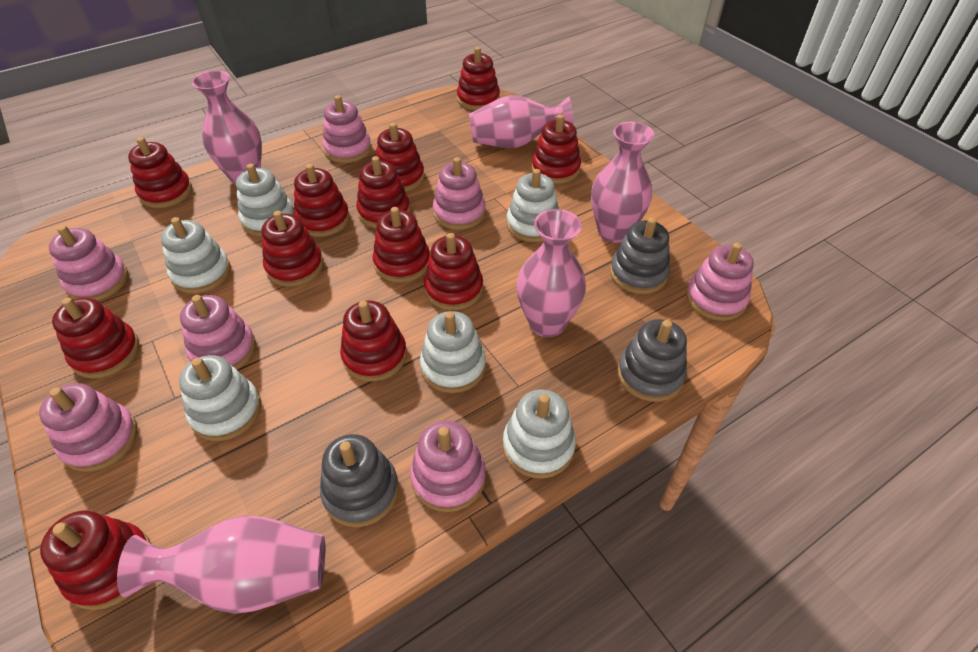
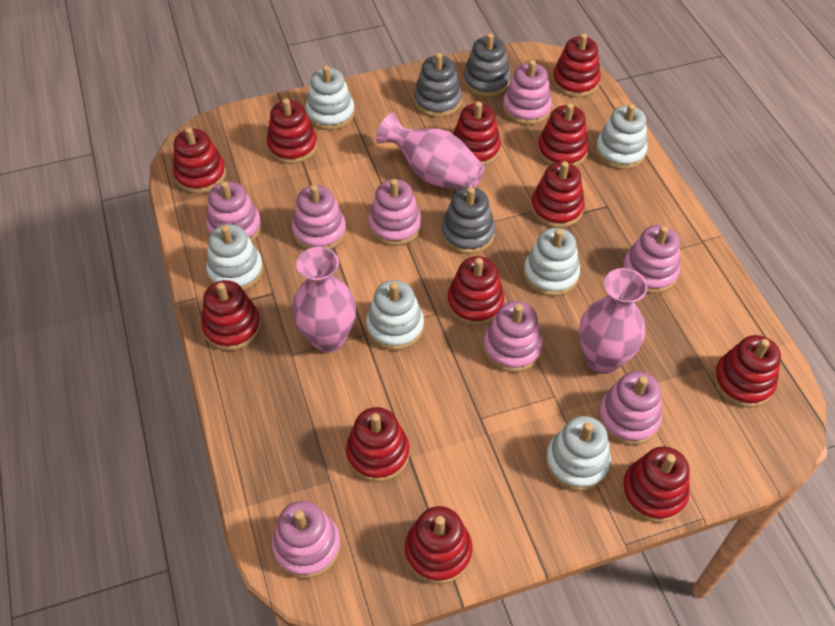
pink stacking toy: [39,383,137,472] [49,225,128,301] [180,295,256,369] [323,95,372,163] [410,420,486,512] [433,157,486,230] [686,243,754,321] = 7 -> [206,181,262,242] [272,501,341,579] [292,185,346,250] [368,179,422,246] [483,301,543,372] [503,60,552,125] [598,371,662,445] [623,225,680,294] = 8
pink vase: [117,515,325,614] [191,70,262,185] [469,95,573,148] [516,209,586,337] [591,122,654,243] = 5 -> [292,247,356,353] [376,112,485,190] [579,268,648,374] = 3

